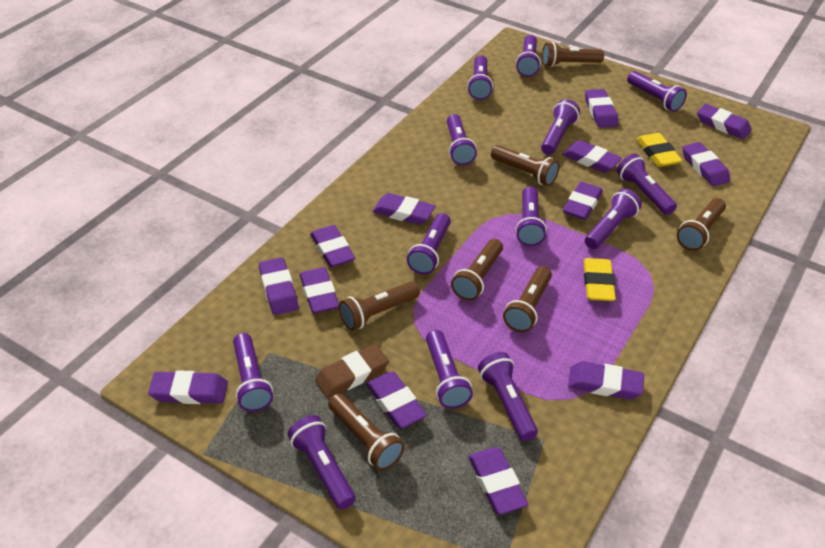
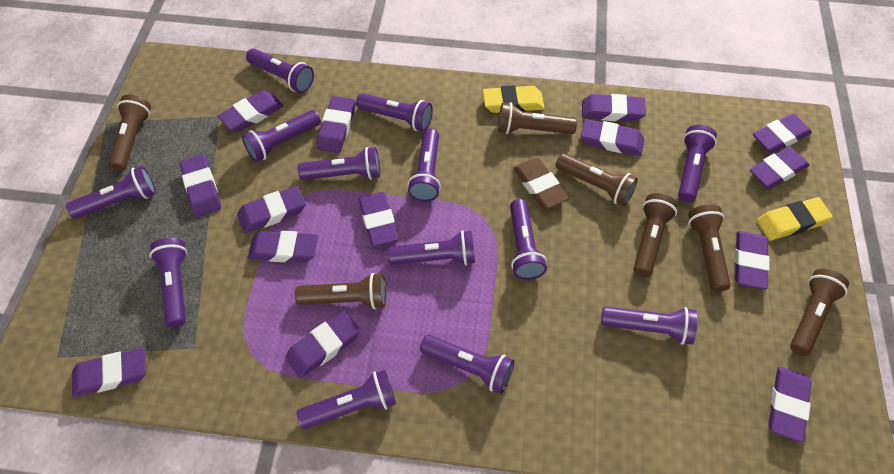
purple eraser: [148,370,228,404] [259,257,298,315] [299,267,339,313] [310,225,355,267] [366,371,427,428] [373,193,435,225] [468,447,528,514] [562,140,622,173] [563,182,603,220] [568,361,644,400] [585,89,618,128] [682,142,730,186] [697,104,752,139] = 13 -> [72,348,146,397] [180,154,221,217] [218,90,283,132] [237,186,306,233] [248,231,318,262] [285,311,360,378] [317,96,355,153] [358,192,399,246] [581,119,644,156] [582,94,646,122] [735,231,769,289] [749,146,809,189] [753,114,812,153] [769,367,812,443] = 14

